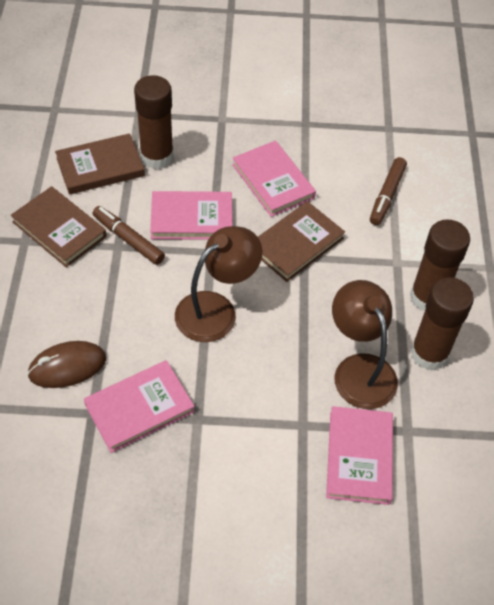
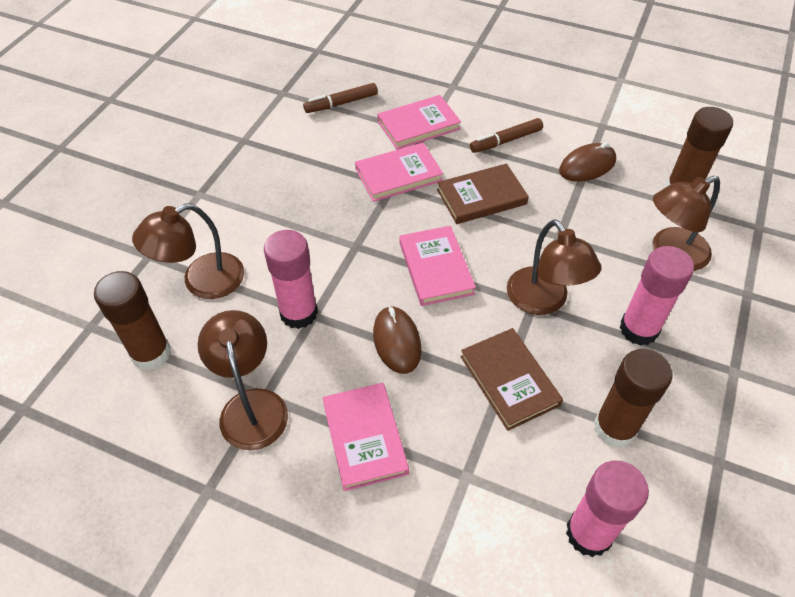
brown book: [11,186,107,267] [55,133,145,195] [258,201,345,282] = 3 -> [437,164,529,224] [460,328,563,431] = 2
brown lamp: [175,226,262,342] [332,280,398,409] = 2 -> [132,203,244,299] [197,310,288,450] [507,219,601,315] [652,176,720,271] = 4
brown mouse: [27,341,106,388] = 1 -> [373,306,421,374] [559,142,616,182] = 2
pink glue stick: none = 0 -> [264,230,318,329] [566,461,649,557] [620,246,694,346] = 3

